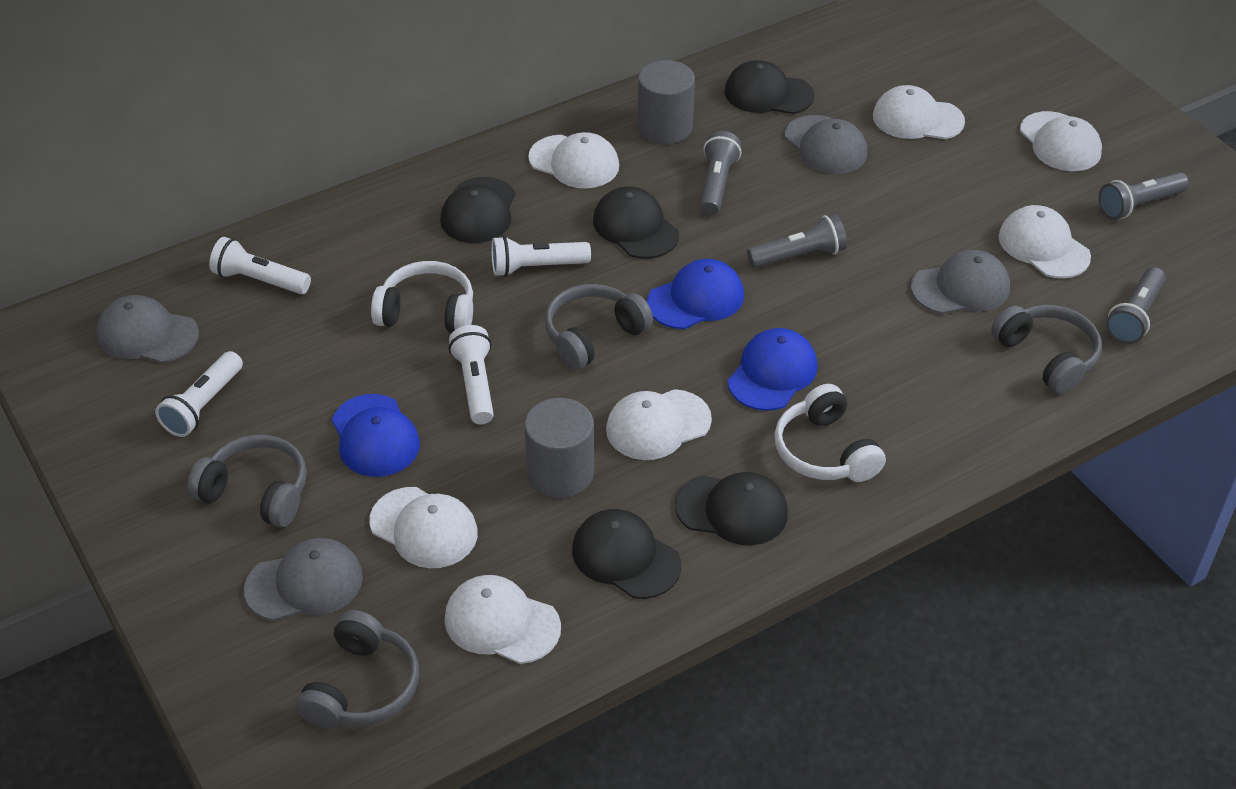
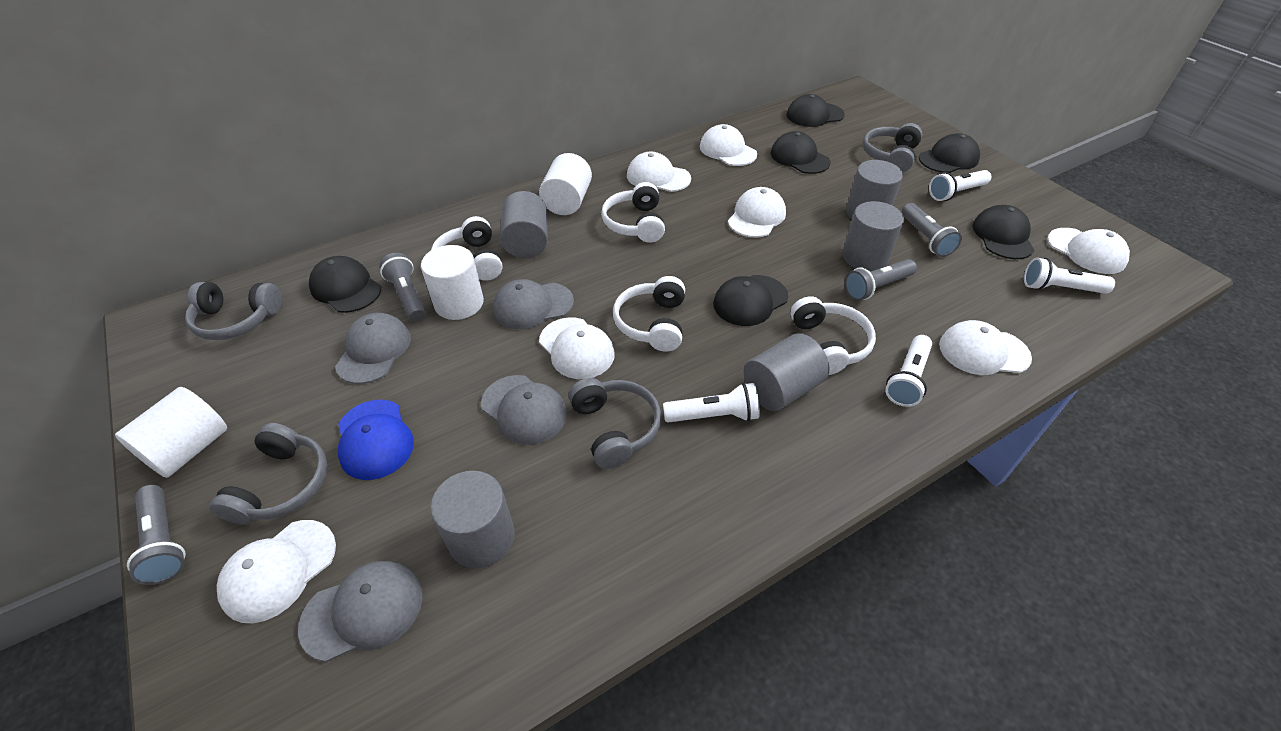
black cap: [440,177,515,243] [572,509,681,599] [593,186,679,259] [675,472,788,546] [725,60,814,114] = 5 -> [309,256,381,313] [713,275,788,326] [771,131,830,174] [787,94,845,127] [918,133,980,173] [972,205,1035,259] = 6
blue cap: [332,394,420,477] [647,259,744,329] [727,328,818,411] = 3 -> [338,400,414,480] = 1
grey cylinder: [525,398,594,498] [637,60,695,144] = 2 -> [430,471,515,568] [500,191,548,258] [744,333,829,411] [843,201,904,271] [846,160,903,219] = 5
white cylinder: none = 0 -> [115,387,227,478] [421,245,484,320] [539,153,592,215] = 3
white headphones: [371,261,473,333] [774,384,886,482] = 2 -> [431,216,503,281] [601,182,665,243] [613,276,685,352] [790,296,876,375] = 4

